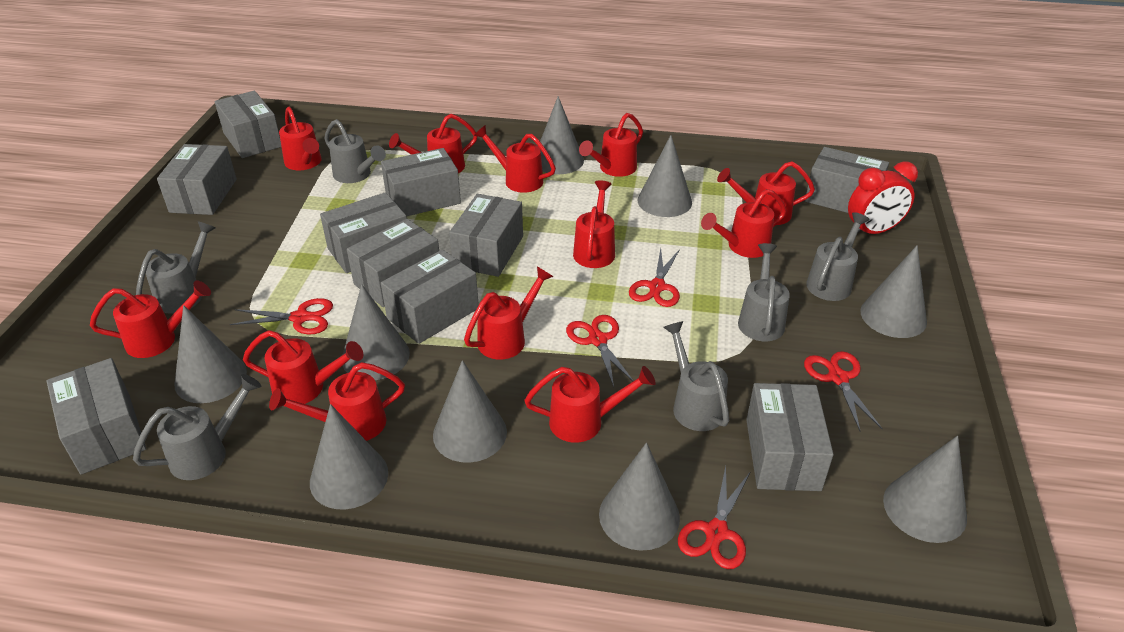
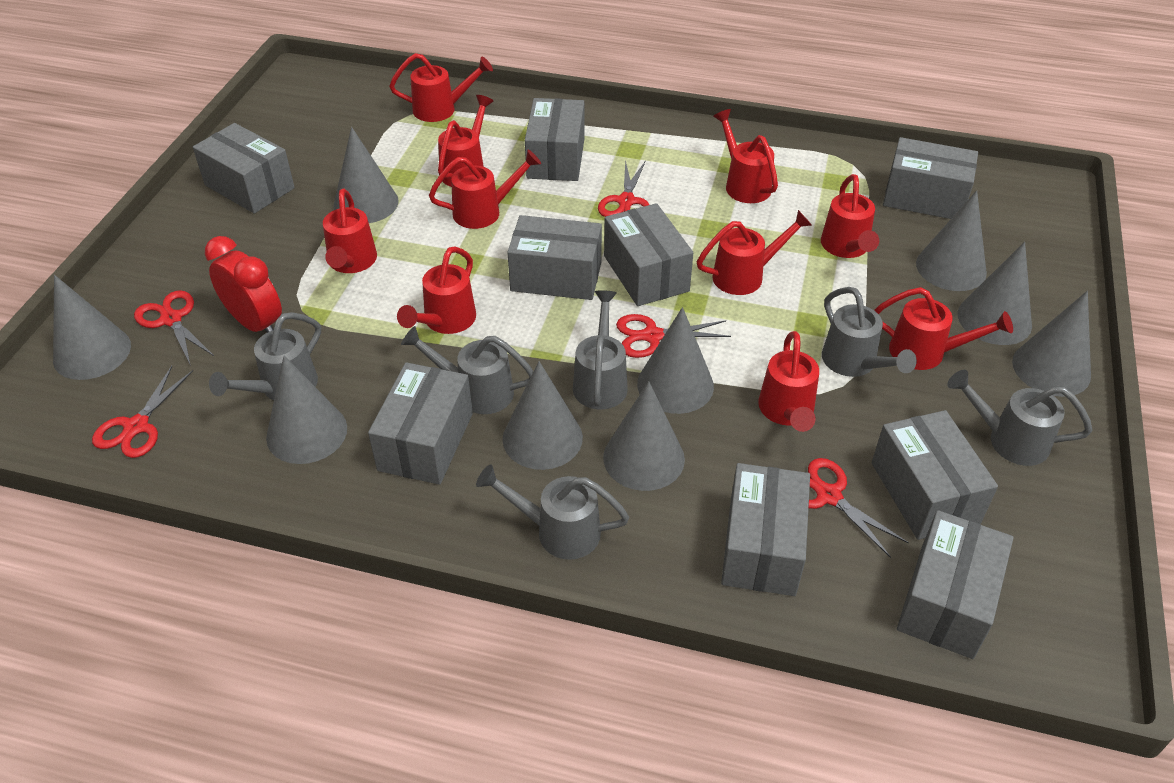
grey box: [46,358,146,475] [157,144,237,215] [215,91,281,158] [320,192,407,273] [347,219,439,307] [381,148,461,216] [381,250,479,344] [449,194,523,277] [746,383,834,491] [805,147,889,213] = 10 -> [193,123,295,214] [368,362,473,485] [507,215,602,300] [525,98,585,181] [604,203,693,306] [721,463,810,596] [872,410,998,540] [883,137,978,219] [897,510,1014,659] = 9
red watering can: [90,281,211,358] [243,330,363,404] [269,362,405,441] [279,107,322,170] [389,114,477,173] [464,267,553,360] [474,125,556,193] [524,366,656,443] [573,180,615,268] [579,113,643,177] [701,189,786,258] [717,161,815,225] = 12 -> [323,189,377,273] [389,53,493,122] [397,246,476,334] [429,150,541,229] [438,95,494,187] [697,210,812,295] [713,109,778,203] [758,331,819,432] [821,174,879,258] [874,287,1013,370] = 10

